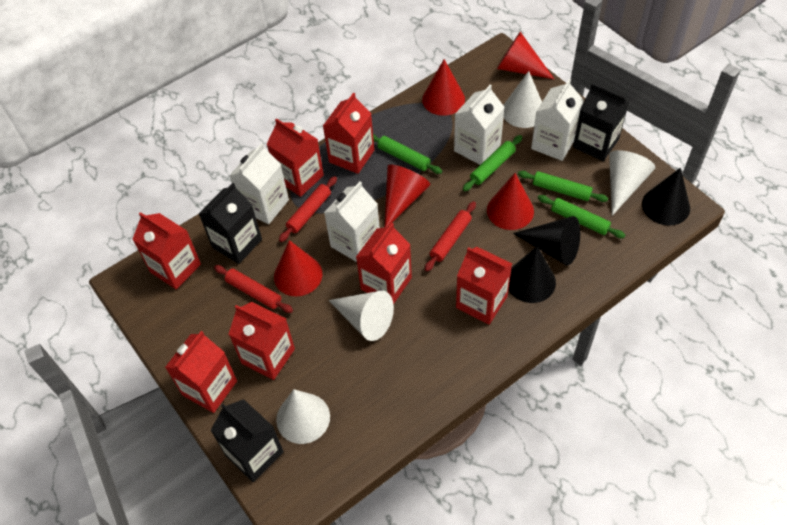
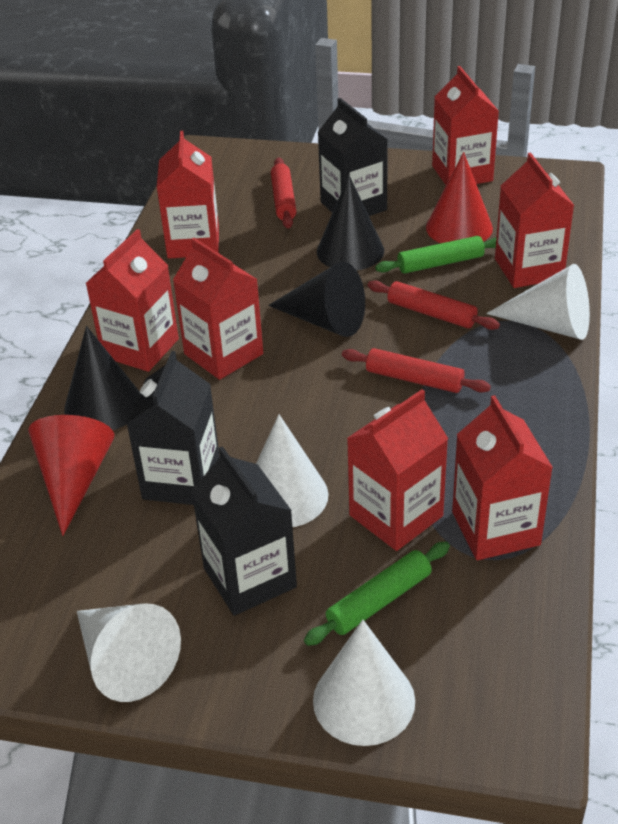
green rolling pin: [373,134,442,174] [463,135,522,191] [518,171,608,202] [538,195,625,238] = 4 -> [304,542,450,646] [375,236,497,274] = 2
red cone: [274,240,322,296] [385,165,430,227] [422,59,465,116] [487,173,534,230] [497,32,554,79] = 5 -> [28,415,115,536] [426,152,493,243] = 2
white carton: [229,143,289,224] [324,182,380,262] [454,85,505,165] [531,79,584,161] = 4 -> none = 0

